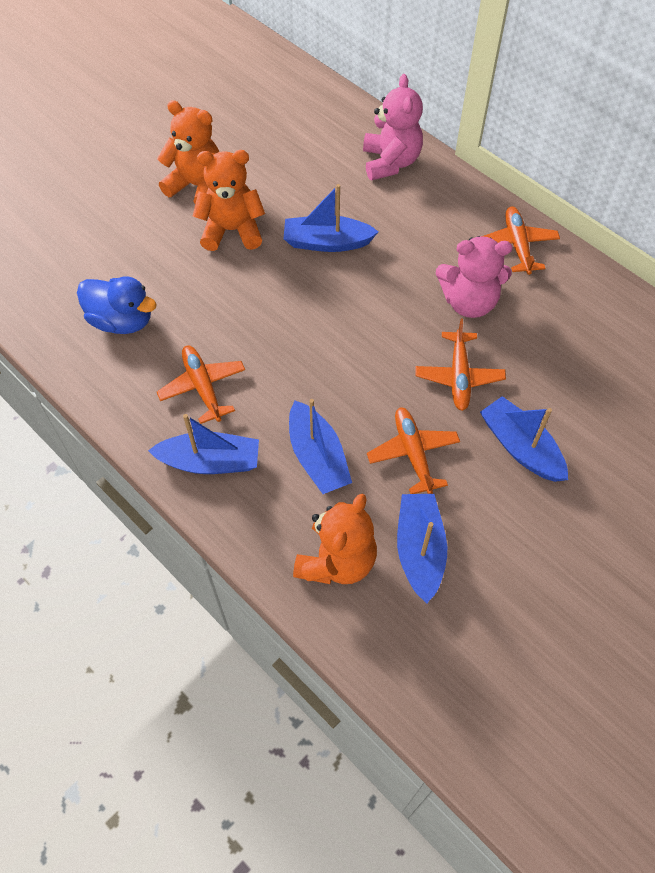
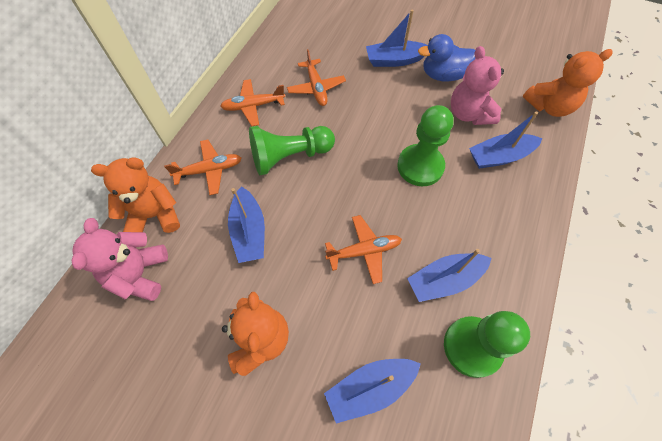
green pawn: none = 0 -> [249,126,335,175] [397,105,454,186] [444,311,530,378] = 3

